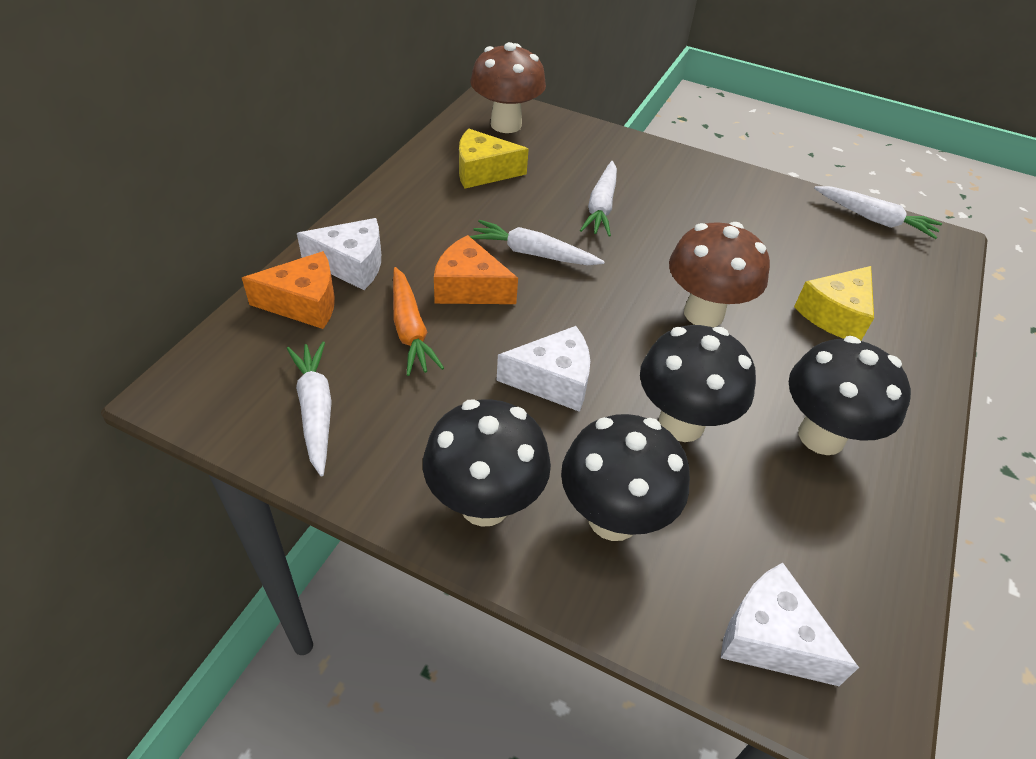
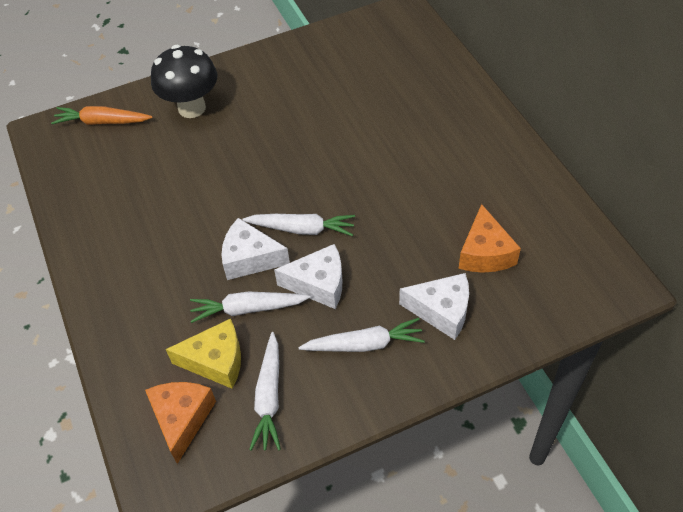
black mushroom: [423,399,551,527] [561,414,690,541] [640,325,756,442] [789,336,911,455] = 4 -> [151,45,217,118] = 1
brown mushroom: [470,42,546,133] [669,222,770,327] = 2 -> none = 0
yellow cheese: [459,129,529,189] [794,266,874,340] = 2 -> [166,318,241,389] = 1

